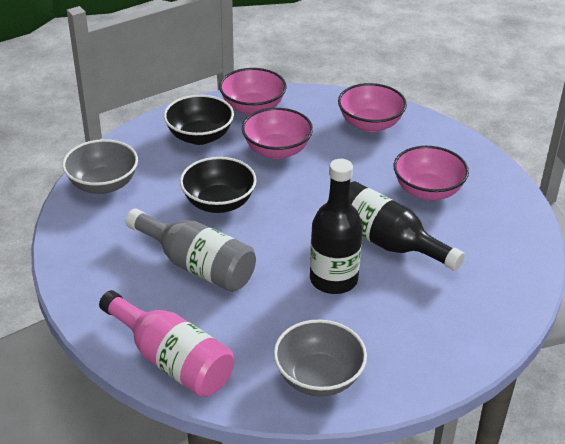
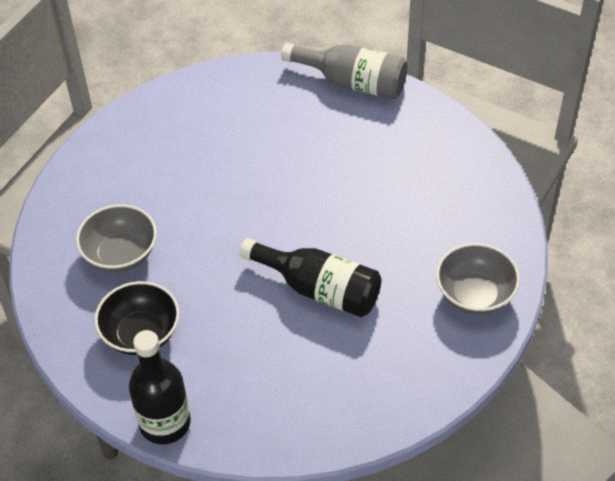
black bowl: [164,95,234,145] [180,157,257,213] = 2 -> [95,281,180,355] = 1
pink bottle: [99,290,234,397] = 1 -> none = 0
pink bowl: [219,68,286,115] [242,108,313,159] [338,83,407,132] [393,146,469,200] = 4 -> none = 0

